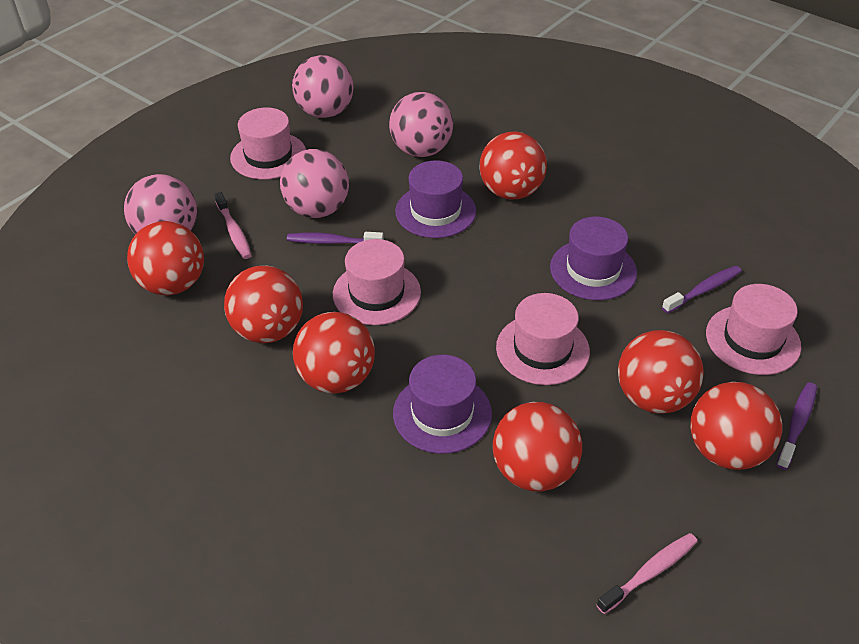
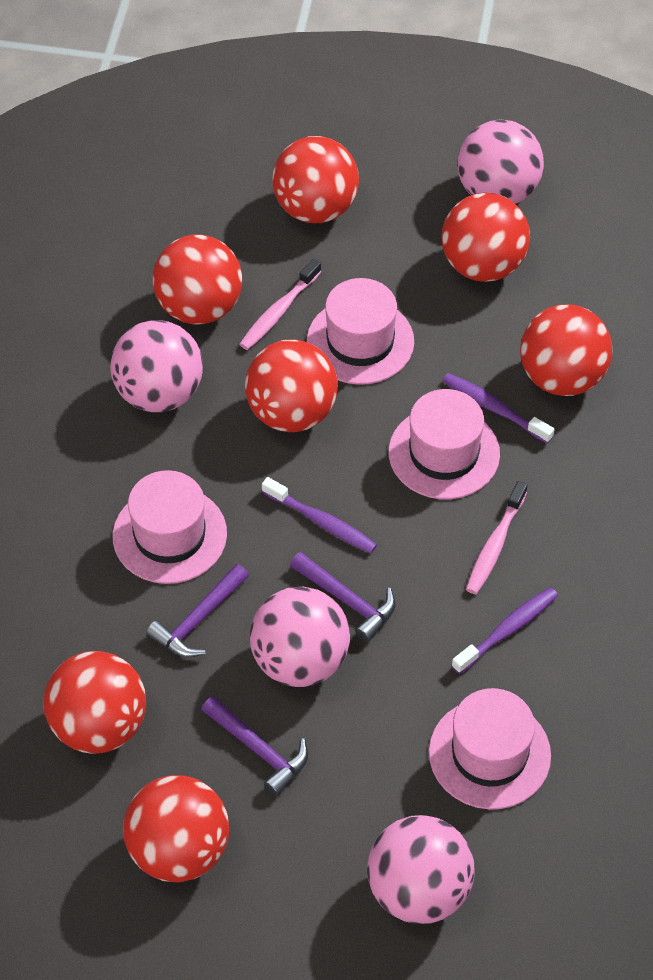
purple hammer: none = 0 -> [146,564,249,658] [202,696,308,796] [290,552,395,642] = 3
purple hat: [393,355,492,454] [395,160,476,238] [550,217,637,300] = 3 -> none = 0

